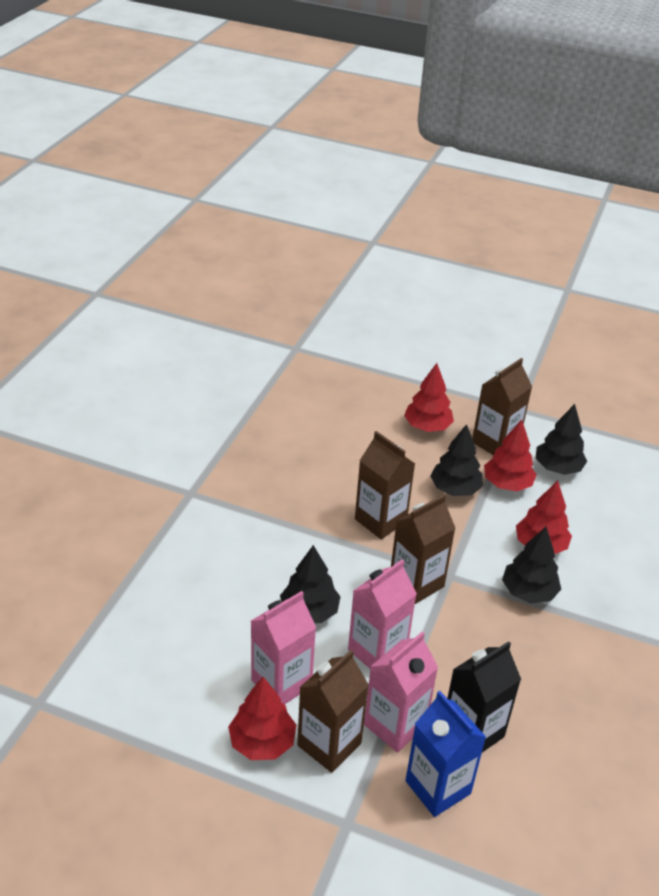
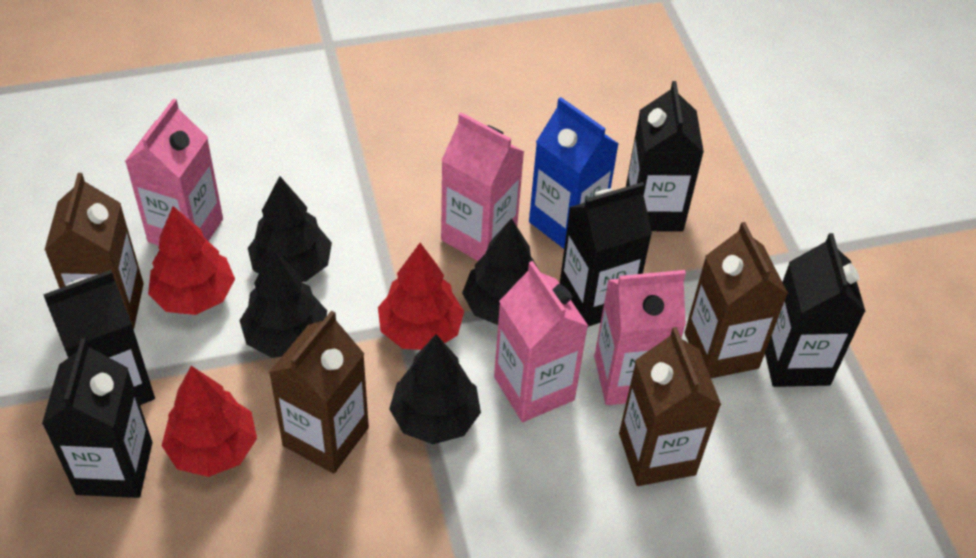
black carton: [447,641,521,752] = 1 -> [42,338,152,498] [43,270,155,405] [560,182,652,327] [626,81,704,232] [765,233,866,387] = 5
pink carton: [251,591,316,704] [348,559,417,669] [364,632,438,752] = 3 -> [125,99,223,246] [441,112,525,261] [494,261,588,422] [594,270,686,405] = 4
red tree: [228,677,296,760] [404,363,454,432] [484,419,537,491] [516,480,572,554] = 4 -> [148,206,235,315] [161,366,257,477] [378,243,464,350] = 3

